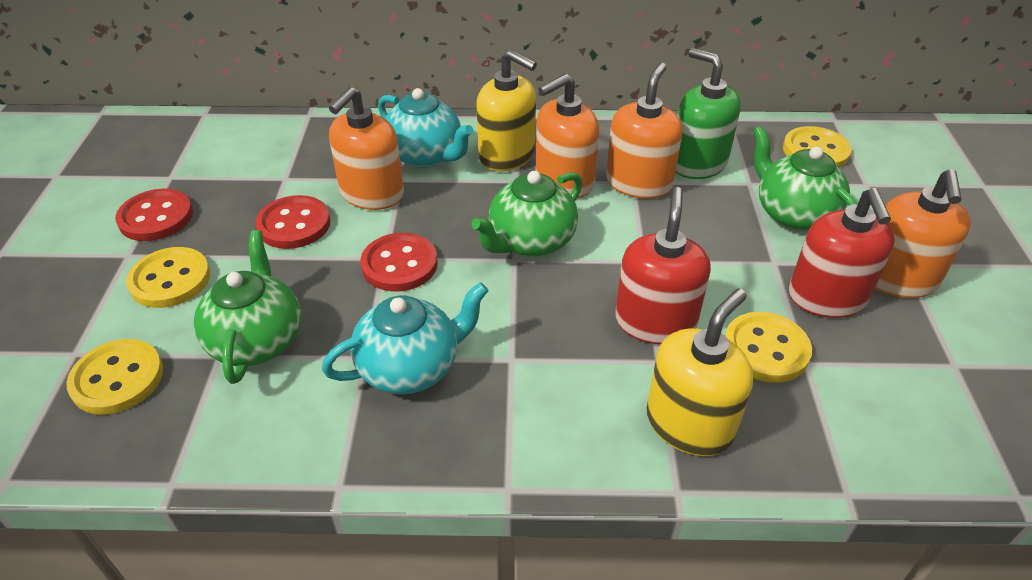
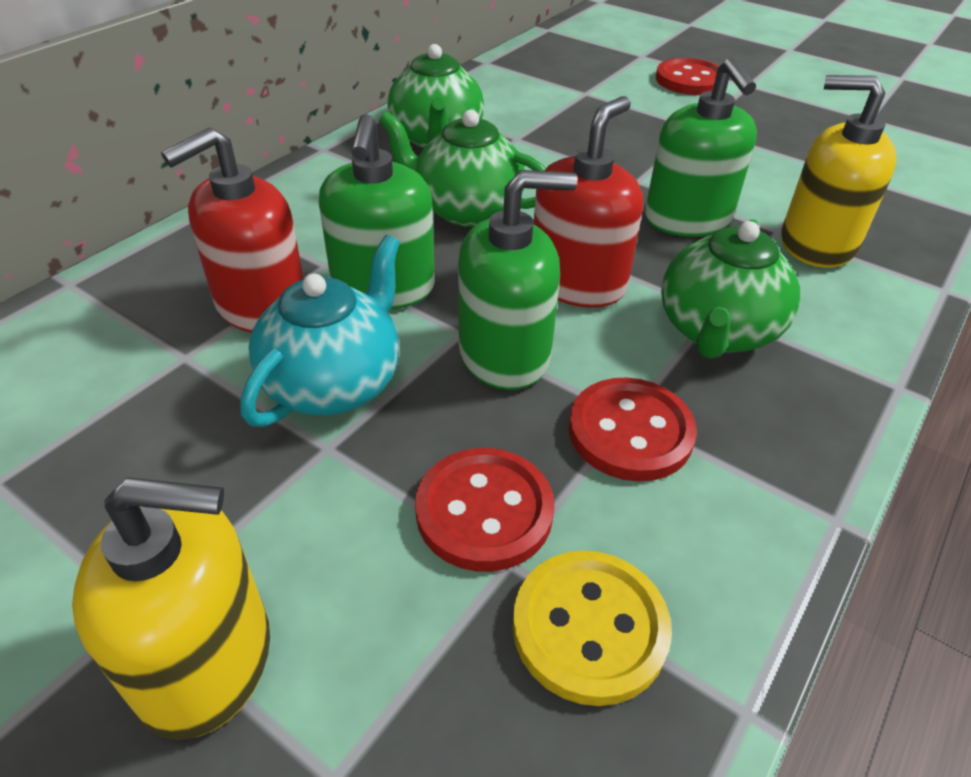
green soap dispenser: [676,48,741,179] = 1 -> [319,114,435,310] [458,170,577,390] [645,57,757,237] = 3
orange soap dispenser: [329,87,404,210] [536,74,599,198] [606,62,683,199] [875,169,971,298] = 4 -> none = 0
turquoise teapot: [322,282,488,394] [378,88,473,168] = 2 -> [240,235,400,427] = 1
yellow button: [66,339,163,415] [126,247,210,308] [725,312,812,383] [783,126,852,168] = 4 -> [513,550,672,706] = 1

